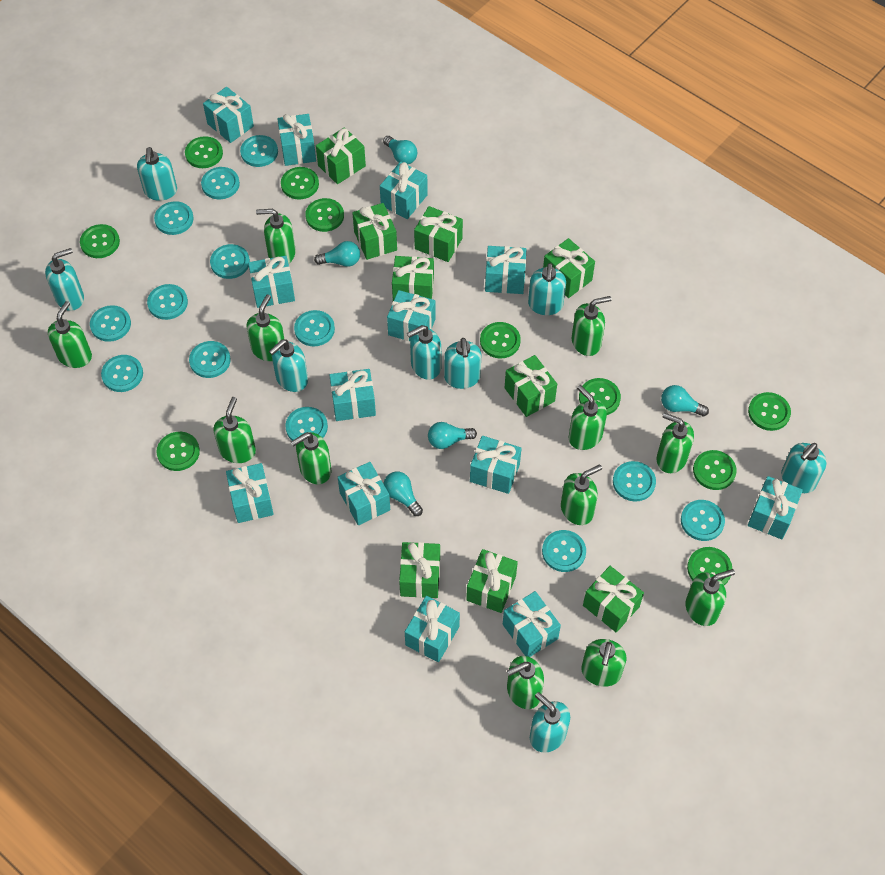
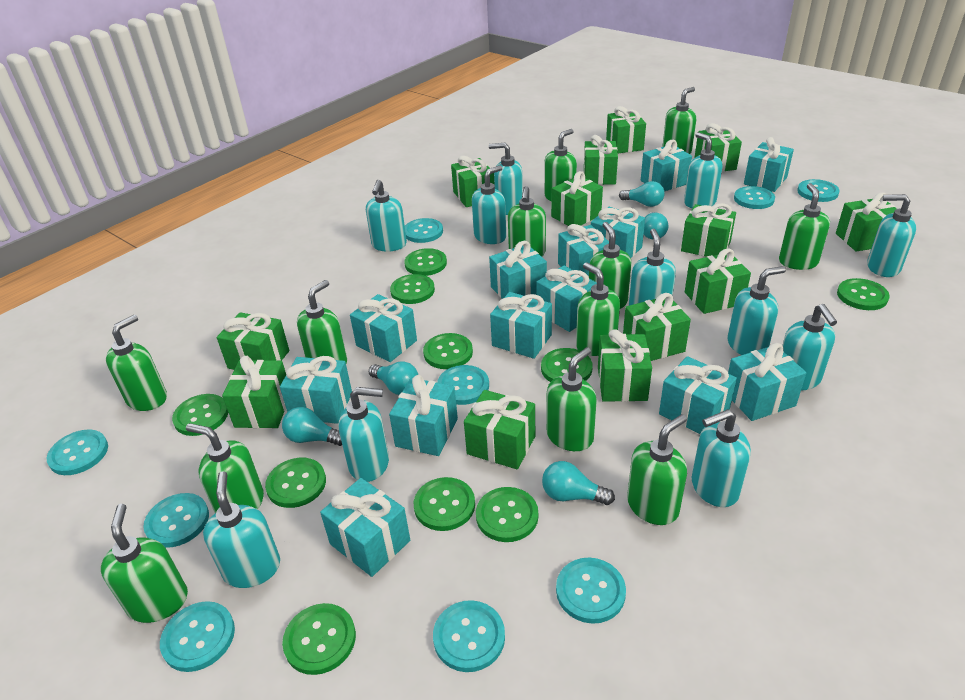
green gift: [316,127,366,184] [352,203,397,260] [392,256,434,301] [399,542,440,598] [414,206,463,262] [466,549,518,613] [505,355,557,417] [543,238,595,298] [583,566,644,632] = 9 -> [217,312,290,370] [222,356,286,428] [451,156,494,207] [464,390,535,470] [551,171,603,226] [584,135,618,185] [598,329,652,402] [606,106,646,153] [623,293,691,361] [681,203,736,257] [685,248,751,314] [694,123,742,172] [836,193,897,252] = 13
turquoise button: [90,305,131,342] [101,355,143,392] [147,284,188,320] [154,201,194,235] [189,341,231,378] [201,167,240,199] [210,244,250,279] [240,135,278,167] [285,407,328,441] [294,310,335,347] [542,530,586,572] [613,461,656,502] [681,500,725,541] = 13 -> [47,430,108,475] [143,493,209,548] [160,601,235,672] [405,218,443,243] [433,600,505,672] [437,365,489,405] [556,558,626,624] [734,186,775,209] [797,179,839,202] = 9
turquoise soap dispenser: [45,248,84,311] [137,147,177,201] [269,339,308,392] [407,325,441,380] [444,338,481,389] [528,263,566,315] [530,692,570,753] [781,443,826,493] = 8 -> [203,471,280,588] [339,387,389,482] [366,180,407,252] [472,165,506,244] [489,143,523,215] [629,229,676,305] [684,132,722,208] [692,409,751,507] [727,266,786,355] [783,304,837,391] [867,194,916,277] = 11

